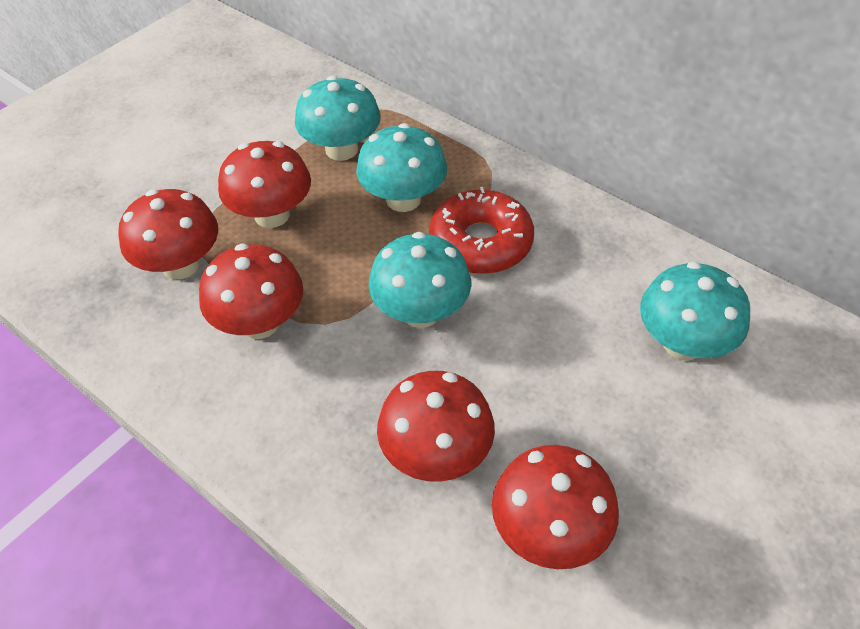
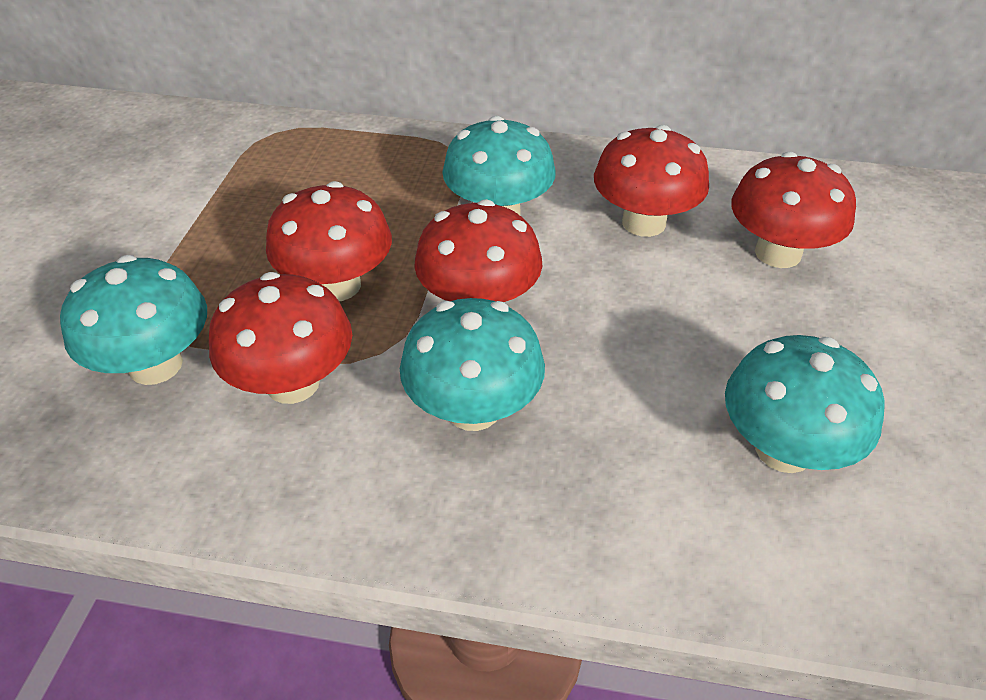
red donut: [429,187,534,274] = 1 -> none = 0

